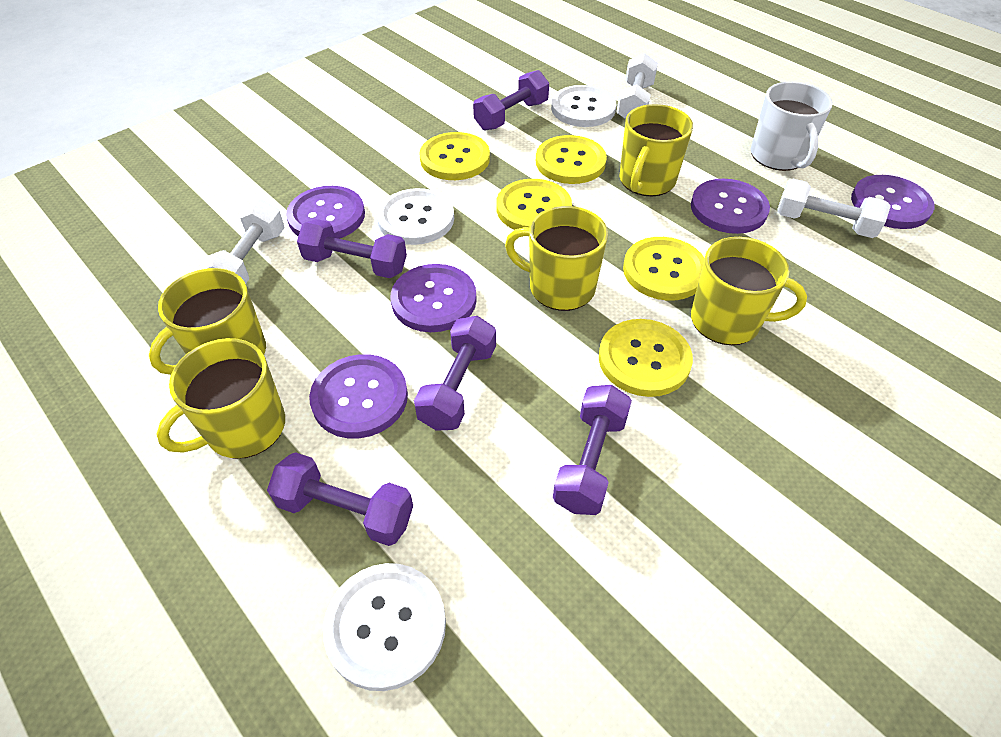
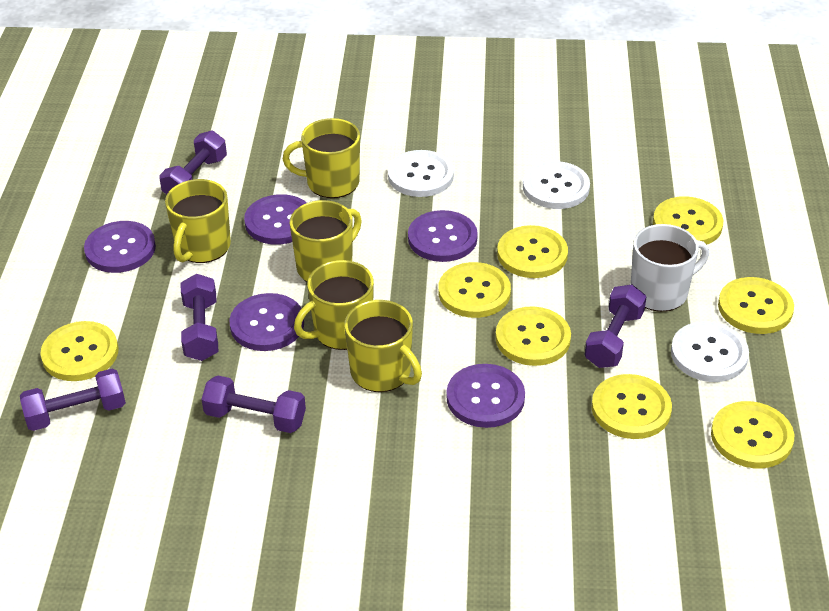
white dumbbell: [200,200,285,284] [616,53,658,119] [777,179,891,238] = 3 -> none = 0
yellow button: [419,132,490,180] [496,179,572,230] [536,135,607,184] [599,319,693,397] [623,237,705,301] = 5 -> [40,321,118,381] [438,262,511,318] [495,306,571,366] [497,225,568,278] [592,374,672,439] [653,196,723,245] [711,401,794,468] [718,277,794,334] = 8

